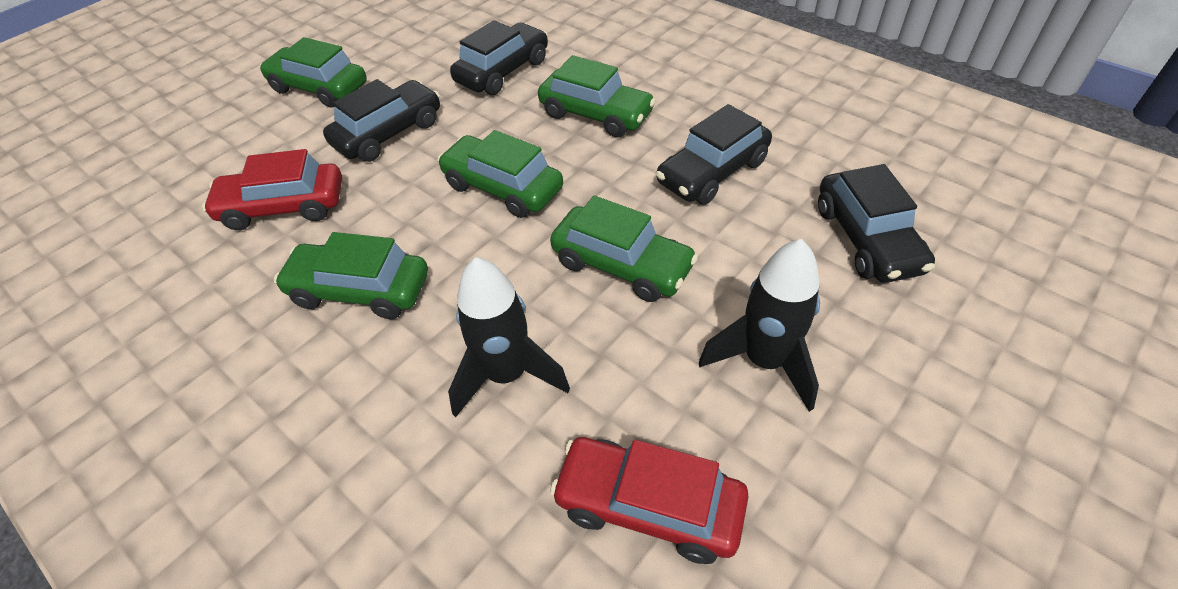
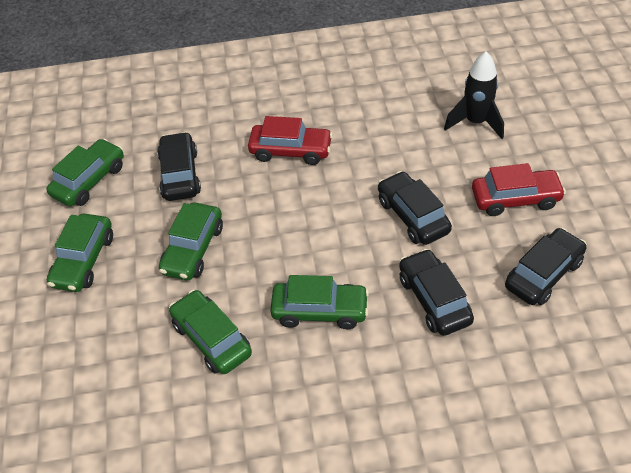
black rocket: [448,257,570,417] [699,239,820,412] = 2 -> [444,51,504,139] = 1

